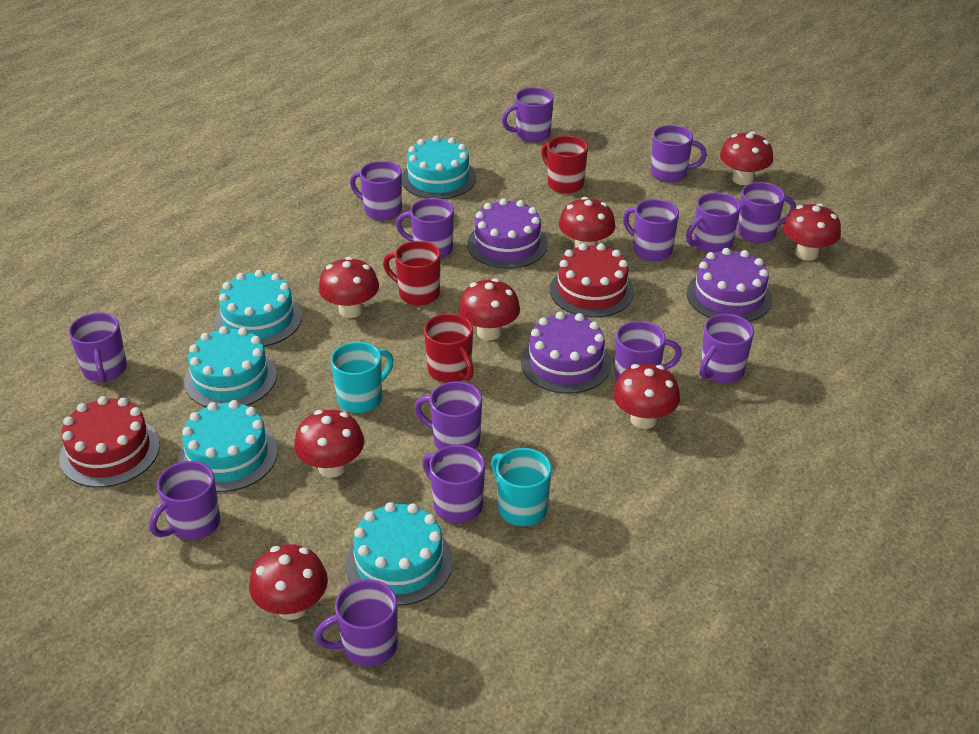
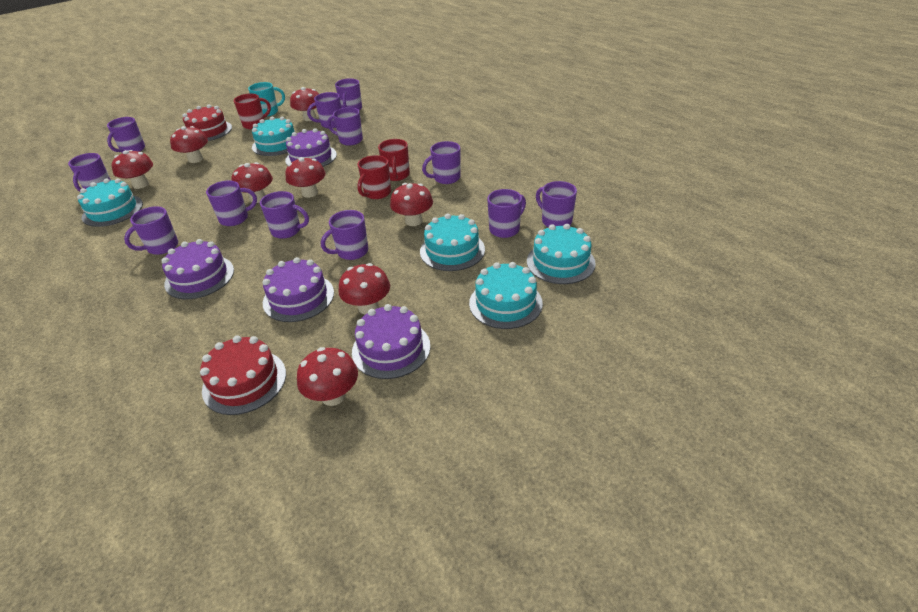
purple cake: [467,198,548,269] [521,312,611,394] [687,248,772,322] = 3 -> [161,239,234,299] [262,257,334,322] [285,128,337,167] [352,304,430,379] = 4
purple mug: [68,312,127,383] [149,461,220,540] [314,579,398,667] [350,161,402,221] [396,198,454,259] [414,381,482,450] [422,445,485,523] [502,87,554,142] [615,321,682,381] [623,199,679,261] [651,125,707,183] [686,192,741,253] [700,314,754,383] [738,182,796,243] = 14 -> [68,153,111,191] [107,117,145,153] [124,206,178,255] [206,180,257,226] [260,191,309,239] [307,92,341,128] [321,210,368,260] [327,107,363,146] [335,78,362,111] [422,141,461,184] [487,189,526,238] [536,181,577,227] = 12
turquoise mug: [331,342,394,413] [491,448,552,526] = 2 -> [248,82,285,117] = 1

